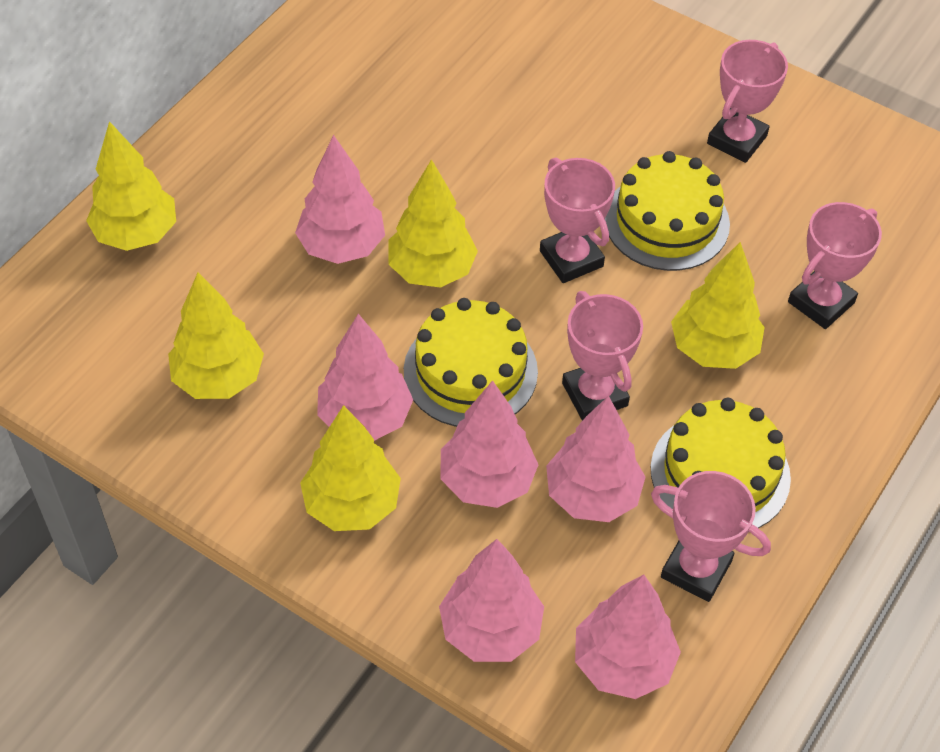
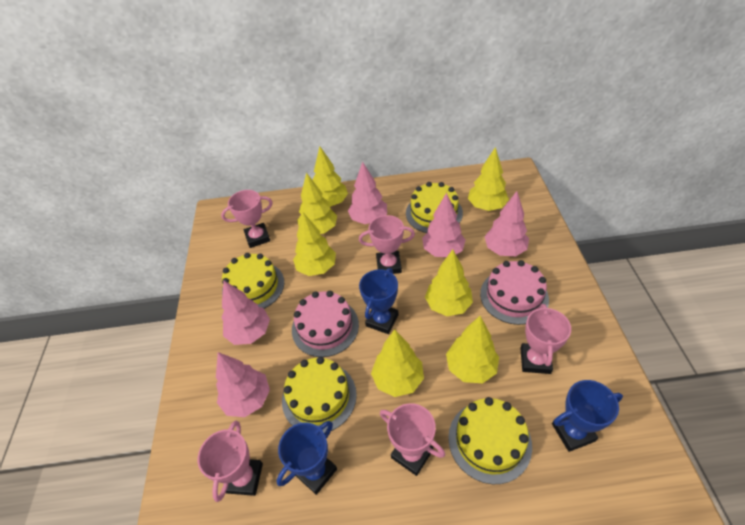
blue trophy: none = 0 -> [276,421,337,495] [359,268,399,334] [552,380,623,452] = 3
pink cake: none = 0 -> [292,291,359,357] [480,260,549,325] = 2
pink tree: [295,135,385,264] [317,314,413,441] [439,539,544,662] [441,380,538,508] [546,396,645,522] [575,575,681,699] = 6 -> [216,352,270,417] [221,281,270,345] [348,162,387,224] [422,193,466,257] [484,191,529,256] = 5
yellow cake: [404,298,538,427] [605,151,730,271] [651,398,791,528] = 3 -> [222,253,284,309] [282,357,357,433] [406,182,463,233] [448,397,532,484] = 4
yellow tree: [86,121,176,251] [168,273,264,399] [300,405,401,531] [388,159,478,288] [671,242,765,369] = 5 -> [293,213,336,276] [297,173,337,234] [313,146,348,207] [371,329,424,397] [425,249,473,316] [446,316,499,383] [468,147,509,211] = 7

